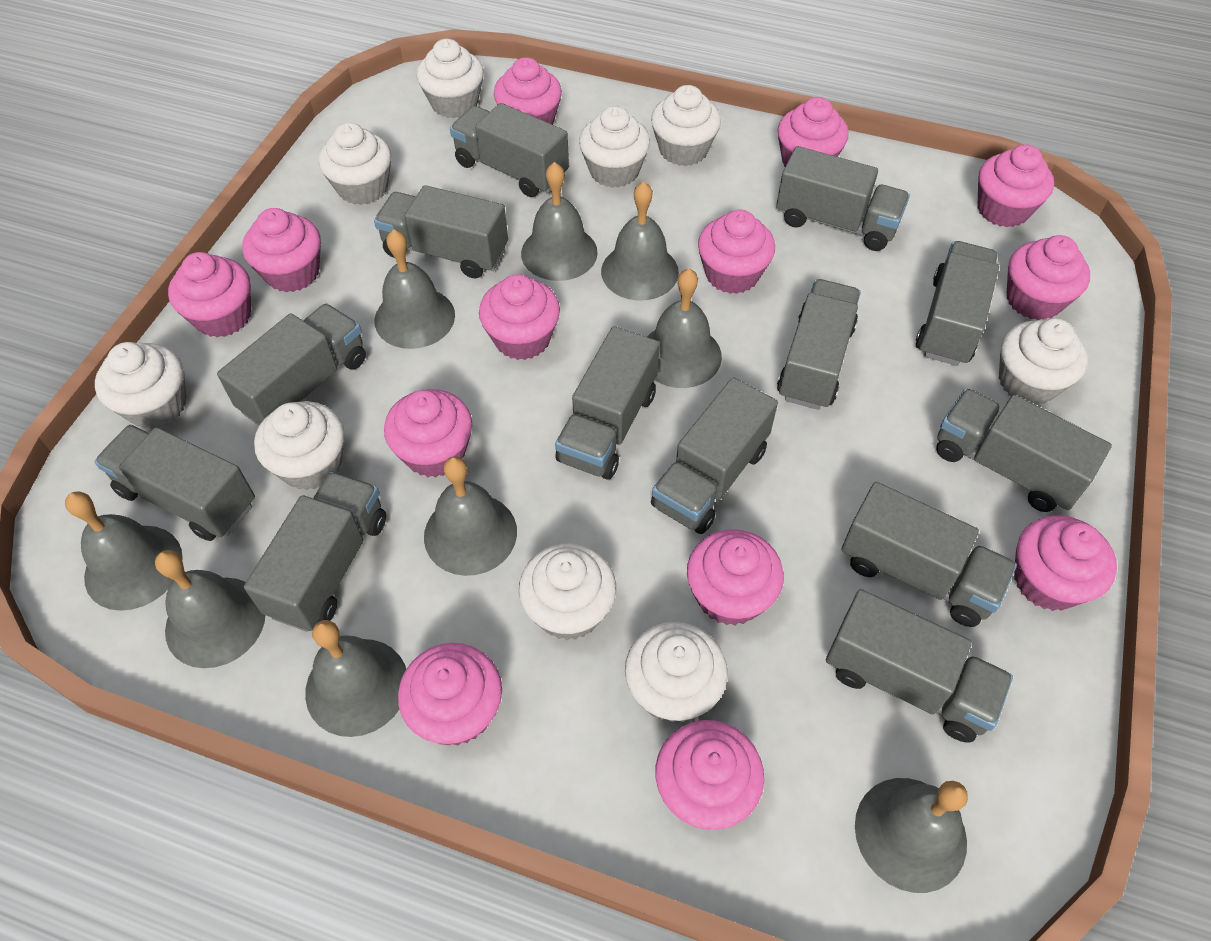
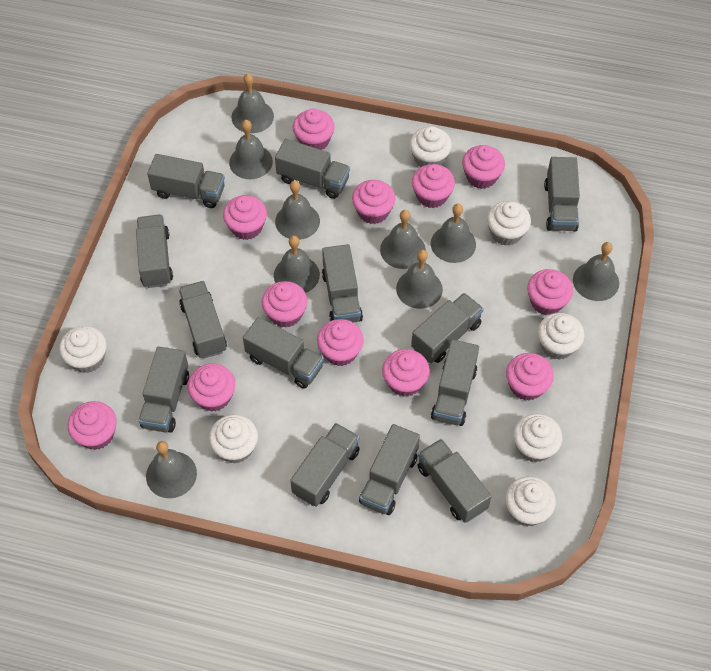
pink cupcake: [168,252,251,337] [242,208,321,292] [384,389,472,477] [398,643,502,745] [479,274,560,360] [494,57,562,125] [656,720,764,830] [687,529,784,626] [698,209,775,294] [778,97,848,167] [978,144,1054,227] [1007,235,1090,320] [1014,515,1117,611] = 13 -> [68,401,117,450] [188,363,235,412] [223,195,267,240] [262,281,308,328] [293,108,335,150] [317,319,364,366] [352,180,395,224] [382,349,430,397] [412,164,455,208] [462,145,505,189] [506,353,554,401] [527,269,573,315] = 12
white cupcake: [95,342,186,429] [254,401,345,490] [319,123,391,205] [417,39,484,118] [519,543,616,640] [579,106,650,188] [625,622,727,723] [651,85,721,166] [999,318,1088,405] = 9 -> [59,326,107,373] [209,414,258,464] [409,126,452,167] [487,201,531,246] [505,476,556,527] [513,413,562,463] [538,313,584,360] = 7

